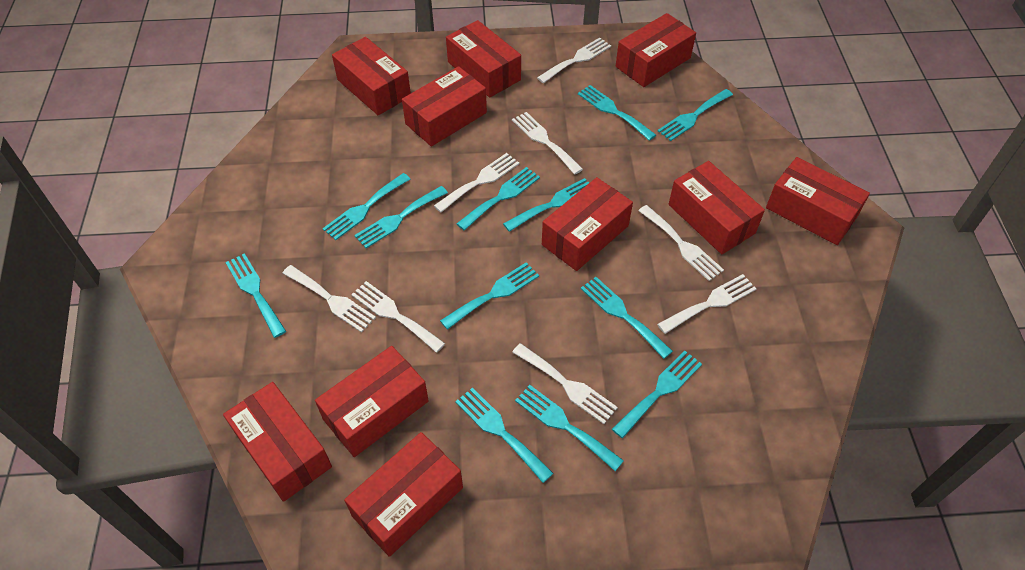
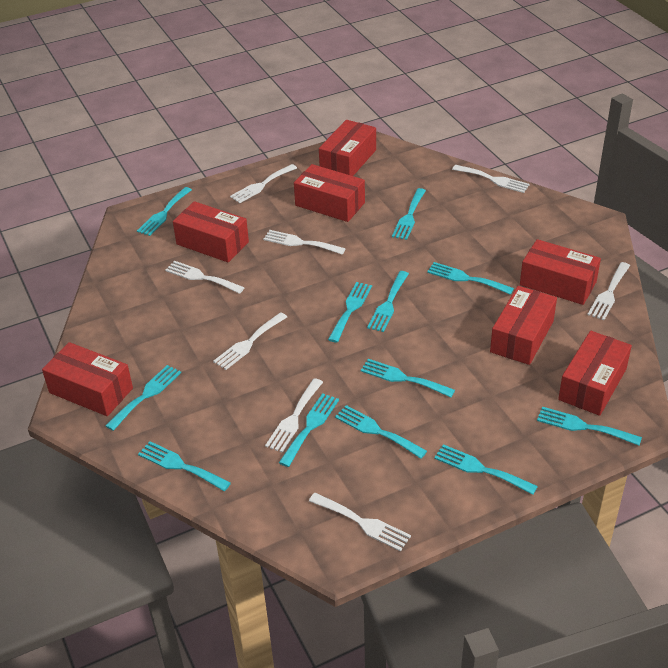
red box: [223,382,332,502] [315,346,429,457] [332,37,411,115] [344,432,463,557] [402,66,487,146] [446,20,521,98] [542,177,633,271] [616,13,696,87] [669,161,765,254] [766,157,870,245] = 10 -> [42,342,133,416] [173,201,249,263] [294,164,365,222] [319,120,376,176] [490,286,557,365] [520,239,601,305] [558,331,632,416] = 7

